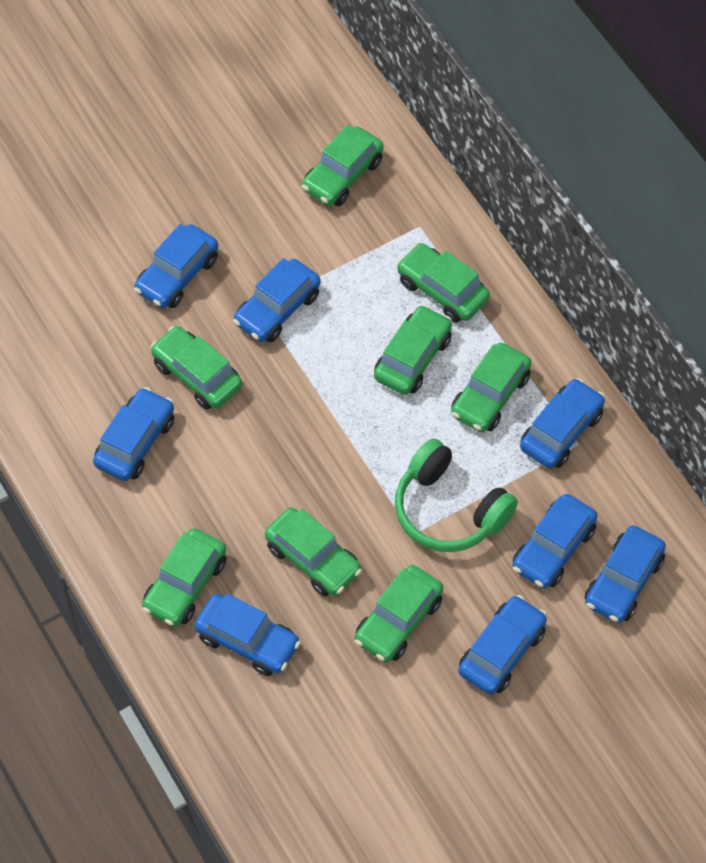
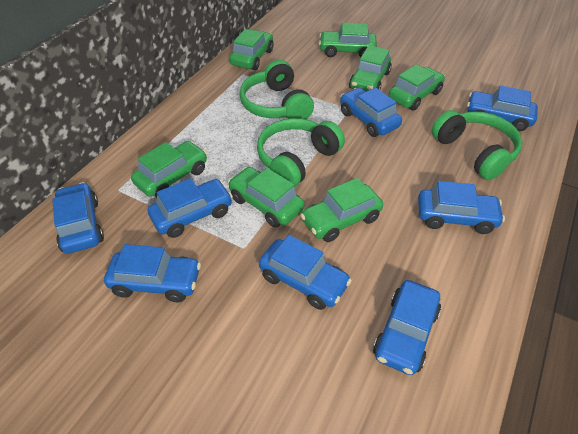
green car: [142,528,226,627] [150,326,242,410] [265,507,362,597] [302,125,383,206] [354,565,443,662] [374,305,452,395] [396,243,490,323] [451,343,531,432] = 8 -> [131,141,207,198] [228,167,304,227] [229,29,274,70] [300,178,383,242] [319,23,377,57] [349,45,392,92] [388,64,445,111] = 7
green headphones: [395,438,518,552] = 1 -> [239,60,314,119] [257,118,345,187] [432,110,522,180] = 3

